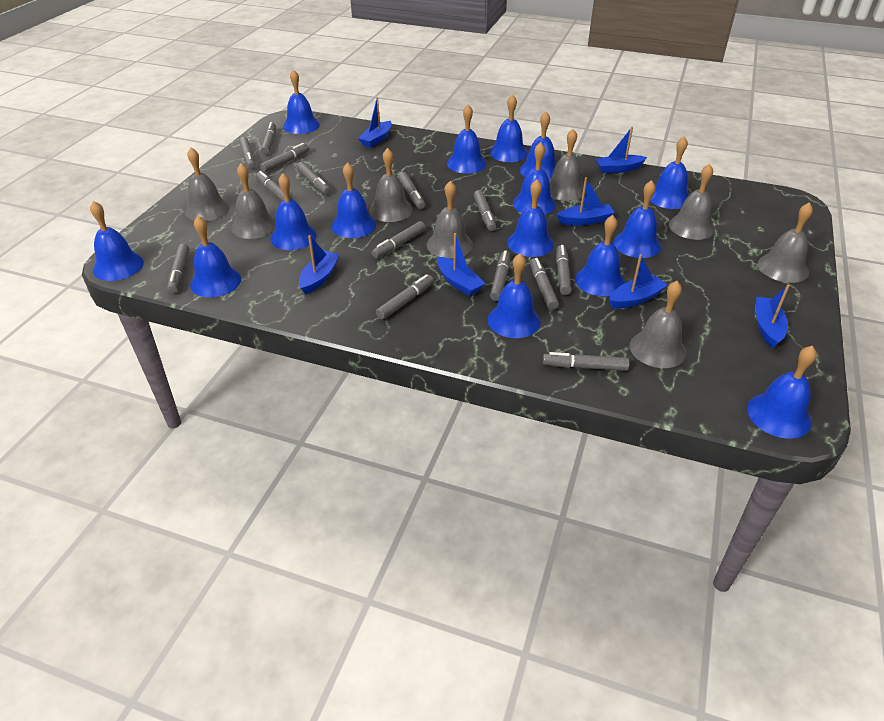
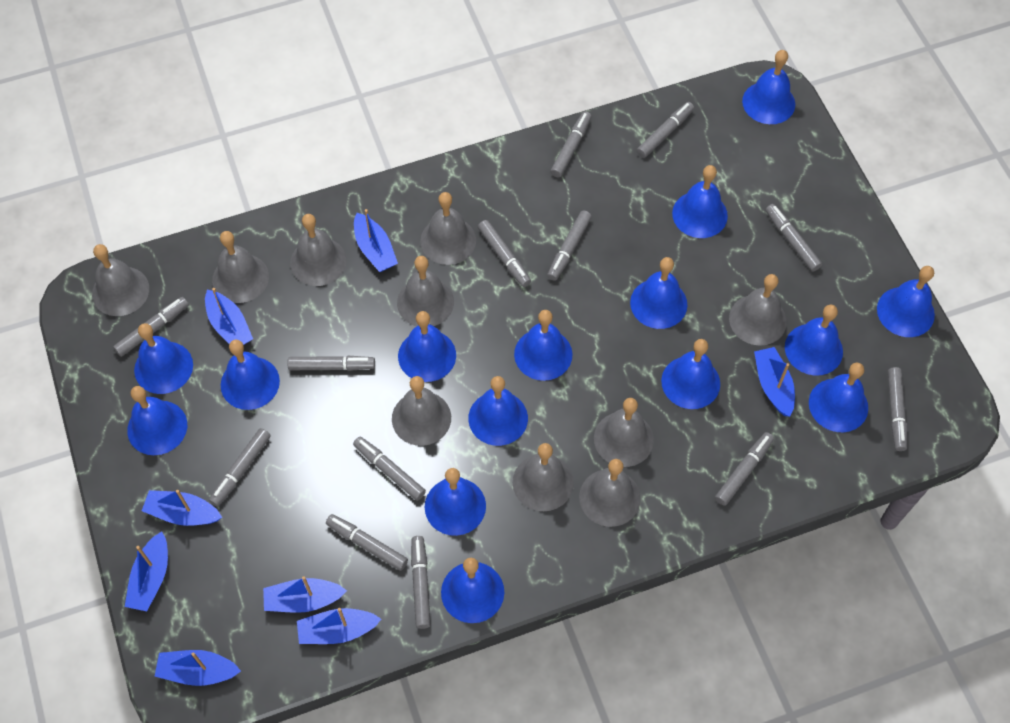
blue boat: [299,235,340,294] [358,97,392,148] [437,233,485,296] [557,177,615,225] [595,127,647,173] [609,254,668,309] [756,285,790,348] = 7 -> [125,532,168,611] [142,490,222,526] [154,650,241,686] [205,288,253,345] [263,576,347,613] [297,608,381,644] [354,209,398,272] [754,347,795,417] = 8
grey bell: [185,148,229,221] [231,163,276,239] [369,148,413,222] [427,181,473,258] [550,129,586,201] [630,281,686,368] [669,164,715,240] [758,202,813,283] = 8 -> [92,244,149,316] [212,231,269,303] [290,214,347,286] [392,376,451,446] [397,256,454,326] [420,192,476,265] [513,443,574,511] [579,459,641,527] [594,398,654,467] [729,274,787,346] = 10
grey marker: [167,244,189,293] [239,137,256,169] [256,171,293,201] [260,143,310,173] [261,122,276,155] [296,162,331,195] [372,221,426,258] [376,274,434,319] [398,172,425,209] [474,190,496,231] [490,251,510,301] [530,258,559,310] [543,352,629,371] [556,245,572,295] = 14 -> [113,297,189,357] [209,428,271,507] [287,356,375,371] [326,514,408,571] [353,437,426,501] [411,536,431,629] [478,220,531,287] [547,211,592,281] [551,111,592,178] [637,102,694,158] [715,432,774,506] [766,204,822,271] [888,367,907,451] = 13

